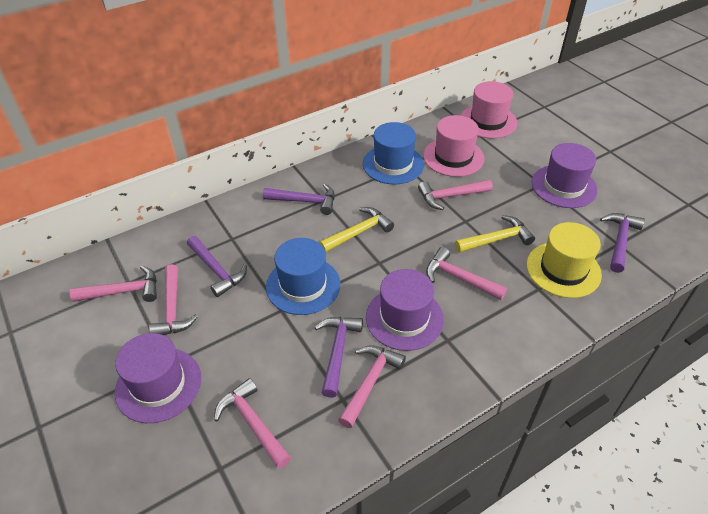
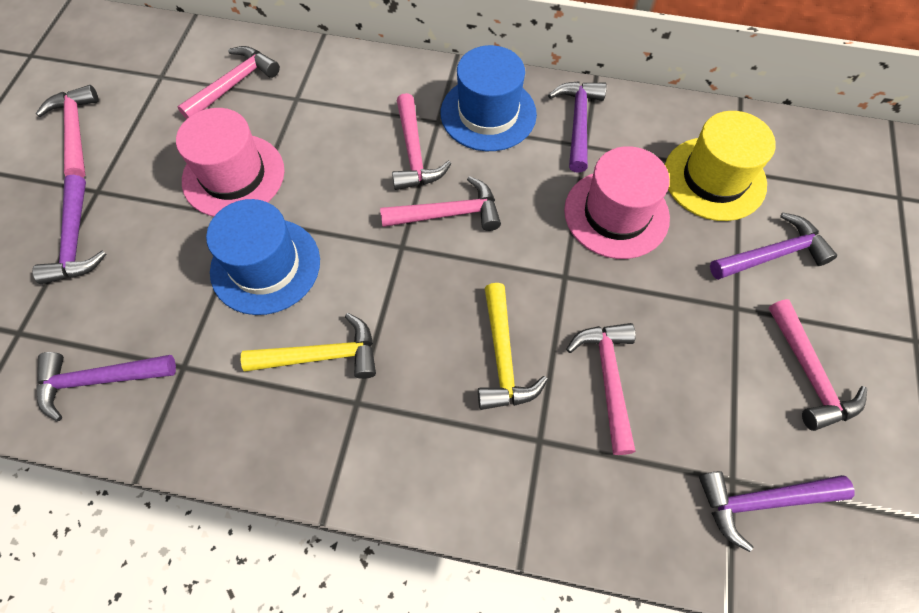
purple hammer: [187,236,247,297] [263,184,335,215] [315,317,363,398] [600,213,645,273] = 4 -> [32,175,106,284] [36,352,176,421] [548,81,607,173] [699,471,854,552] [710,213,837,280] = 5
purple hat: [115,333,201,423] [366,269,444,351] [531,143,597,208] = 3 -> none = 0

